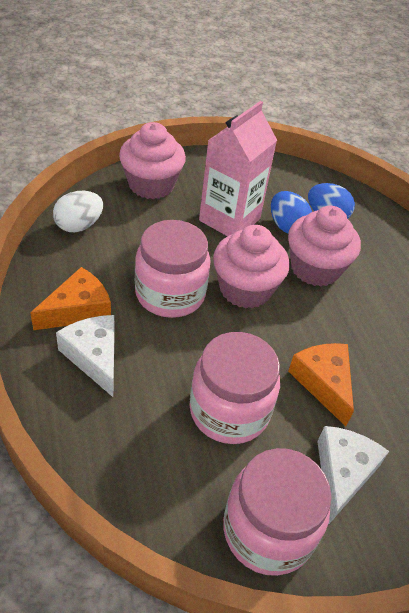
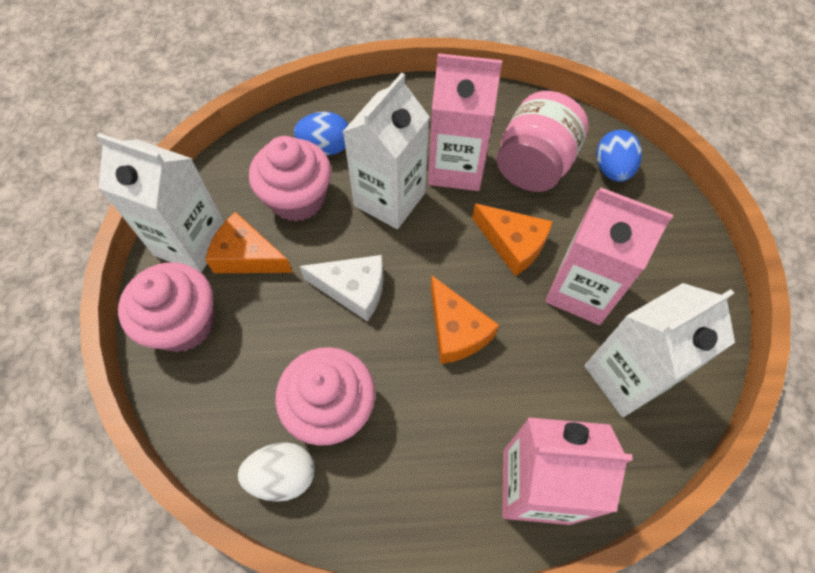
orange cheese: [30,267,111,330] [288,343,354,426] = 2 -> [205,212,293,273] [431,276,499,364] [472,203,553,276] = 3
pink carton: [199,101,277,236] = 1 -> [428,53,502,191] [502,417,633,525] [545,187,673,325] = 3
pink jar: [135,220,210,318] [189,332,280,444] [223,448,332,576] = 3 -> [497,91,589,192] = 1
white carton: none = 0 -> [97,133,224,272] [343,73,429,229] [584,283,735,417] = 3
white cheese: [56,315,115,397] [317,426,389,524] = 2 -> [300,255,383,322] = 1

